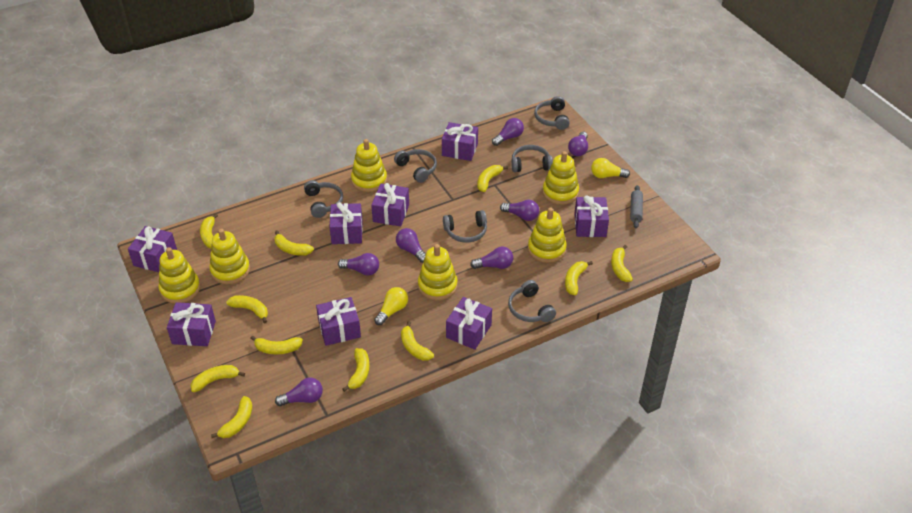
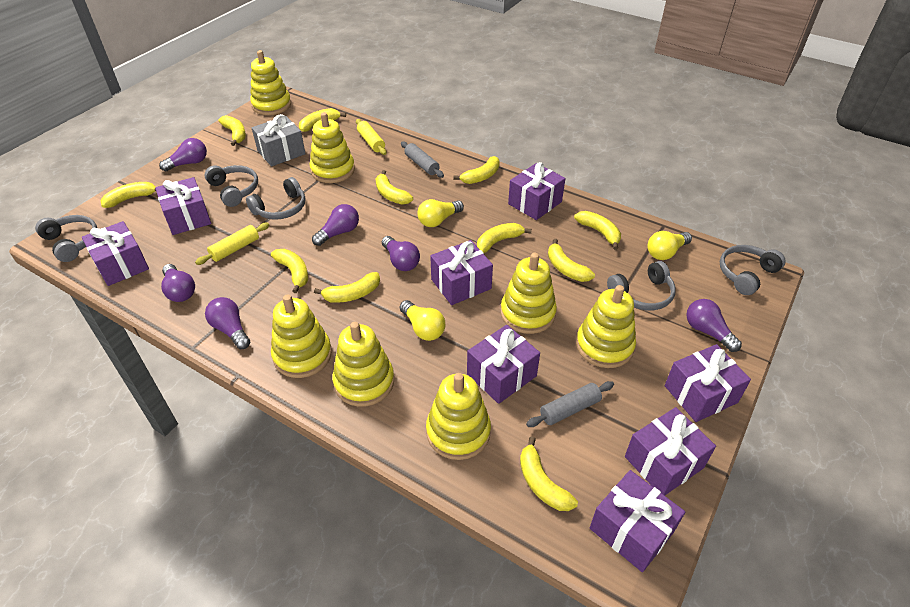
grey gift: none = 0 -> [252,114,306,167] = 1
grey headphones: [304,180,343,218] [394,149,437,183] [443,210,487,243] [508,280,556,322] [511,145,553,172] [534,96,570,130] = 6 -> [35,215,97,262] [204,165,258,207] [246,177,306,220] [607,261,676,310] [720,245,786,295] = 5
grey rolling pin: [630,185,643,228] = 1 -> [401,141,444,178] [526,381,614,427] = 2
purple light bulb: [275,378,323,406] [338,253,379,275] [396,228,426,263] [470,247,513,269] [492,118,524,146] [500,200,539,221] [568,132,588,156] = 7 -> [159,138,207,171] [161,264,195,302] [205,297,250,349] [312,204,359,246] [382,236,420,271] [686,299,742,352] = 6
yellow light bulb: [374,287,408,325] [591,158,630,178] = 2 -> [400,300,445,341] [417,199,464,227] [647,231,692,260] = 3
yellow rolling pin: none = 0 -> [195,223,269,265] [356,119,387,155] = 2
yellow stacking toy: [159,247,200,304] [209,229,250,285] [351,139,387,192] [418,244,458,300] [528,208,567,263] [542,151,579,205] = 6 -> [250,50,291,115] [271,294,332,378] [309,112,355,183] [332,322,394,407] [426,373,491,460] [501,253,557,334] [576,285,636,368] = 7

